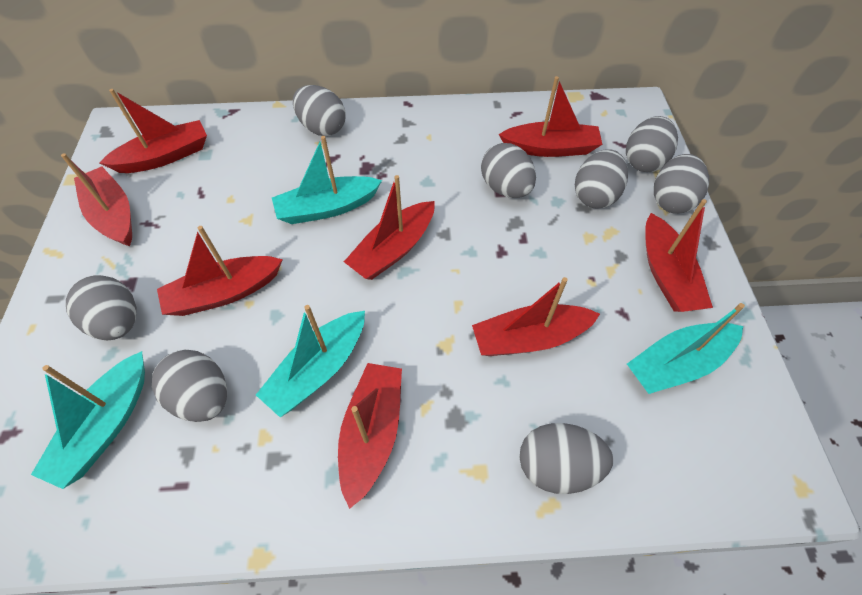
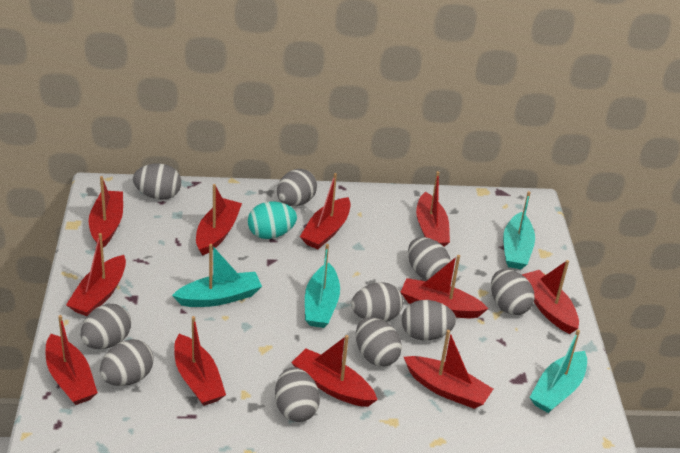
grey egg: [66,275,136,340] [152,350,227,422] [293,85,346,136] [481,143,536,198] [520,423,613,494] [575,149,628,209] [626,116,678,172] [654,154,709,214] = 8 -> [81,304,131,349] [100,339,154,386] [133,163,181,200] [275,367,320,422] [277,169,317,206] [351,282,403,322] [356,318,402,367] [401,300,456,340] [408,237,450,280] [491,269,535,315] = 10
red boat: [61,153,132,246] [99,89,207,173] [157,226,283,316] [338,363,402,509] [344,175,434,280] [472,277,600,356] [499,76,603,157] [645,199,713,312] = 8 -> [46,315,98,405] [66,233,126,316] [89,176,123,248] [174,316,226,406] [196,184,242,256] [291,335,377,407] [300,173,351,249] [401,255,489,318] [404,330,493,409] [416,171,450,247] [522,260,579,334] = 11
turquoise egg: none = 0 -> [248,202,297,239] = 1

